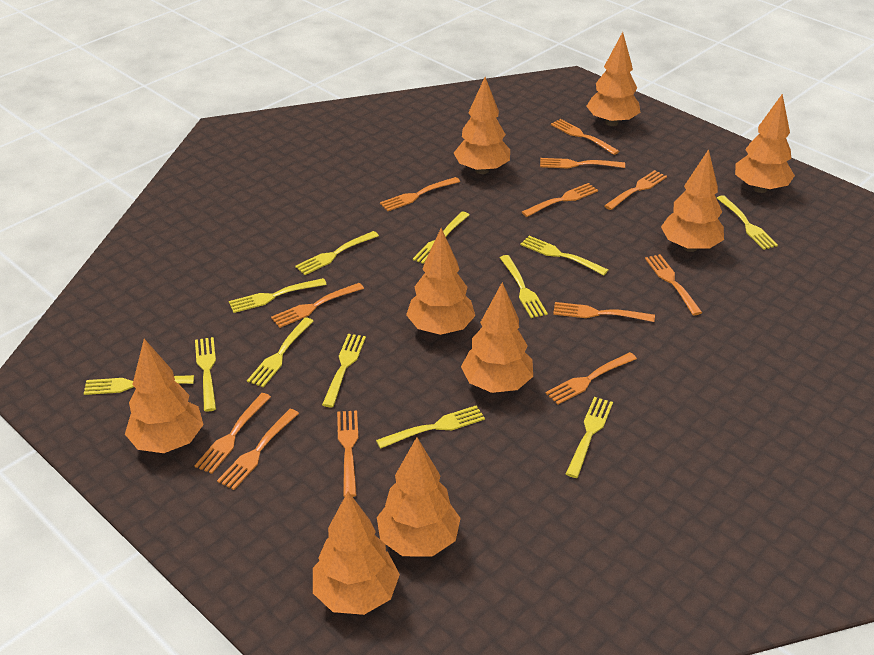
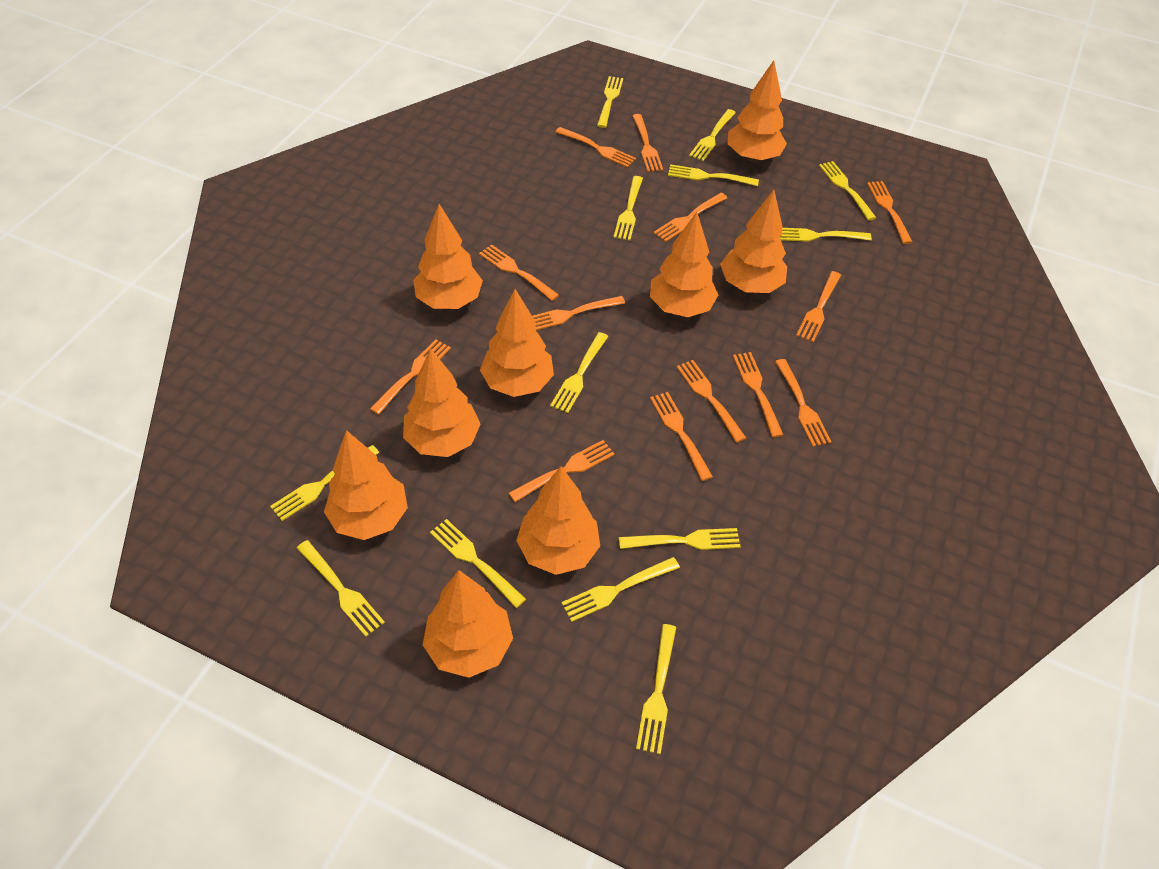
orange fork: [194,393,271,474] [217,409,299,490] [271,283,364,328] [337,410,358,497] [380,177,460,211] [522,183,598,217] [540,158,625,169] [545,352,637,405] [551,119,619,155] [553,302,655,322] [604,170,667,210] [645,254,702,315] = 12 -> [370,339,451,415] [479,245,559,301] [509,440,615,502] [532,296,625,330] [555,127,636,168] [632,114,663,172] [650,392,713,481] [654,193,727,242] [677,360,746,443] [733,352,783,438] [775,359,832,447] [796,271,841,342] [867,181,912,244] = 13
yellow fork: [84,375,194,395] [195,337,216,412] [229,278,327,313] [247,317,313,387] [295,231,379,275] [322,334,366,407] [376,405,485,449] [413,212,469,264] [500,255,548,318] [520,236,608,275] [566,397,613,478] [717,195,778,250] = 12 -> [270,445,379,521] [297,540,385,637] [430,519,526,608] [550,332,609,413] [561,557,680,622] [597,76,623,128] [613,176,643,240] [619,528,741,550] [636,624,676,754] [668,164,759,186] [689,109,736,161] [779,228,872,242] [819,161,876,221] = 13

